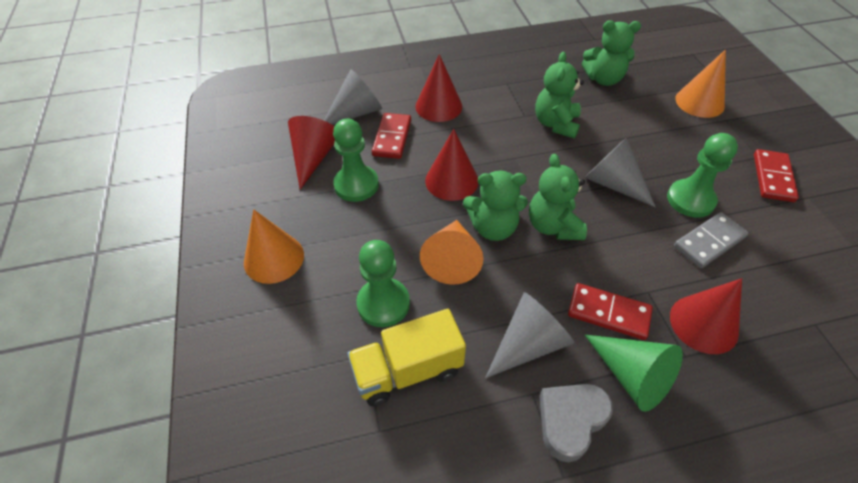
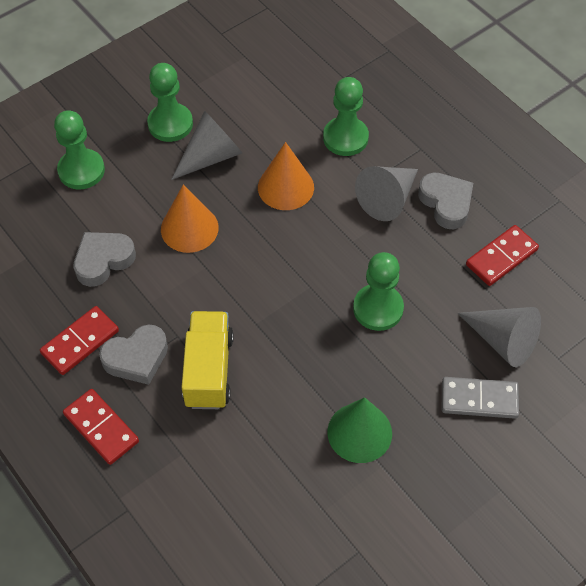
green pawn: [333,118,379,202] [356,240,410,327] [667,133,738,218] = 3 -> [54,110,105,189] [147,63,193,142] [323,77,369,156] [353,252,404,331] = 4
green teddy bear: [463,170,528,241] [529,154,587,240] [535,52,584,138] [582,20,641,86] = 4 -> none = 0
grey heart: [539,384,613,462] = 1 -> [74,232,136,287] [99,325,168,385] [418,172,473,229] = 3
orange cone: [244,209,304,284] [420,220,483,285] [675,49,726,118] = 3 -> [161,184,219,253] [258,142,314,210] = 2
red cone: [288,116,335,190] [415,54,462,122] [425,129,478,201] [670,278,742,354] = 4 -> none = 0

